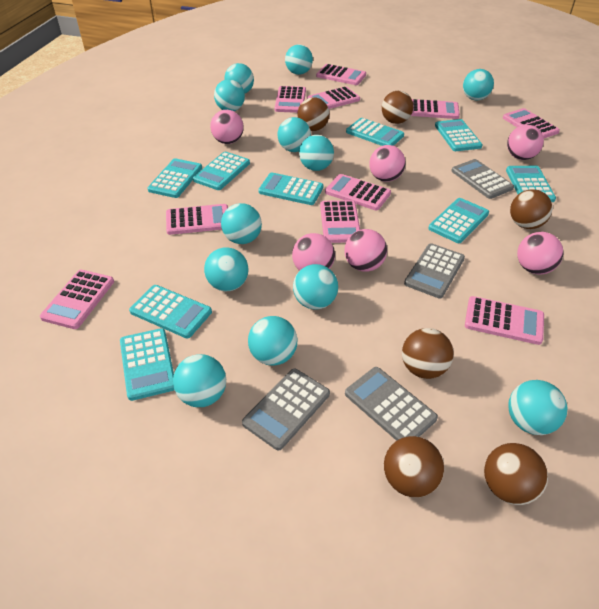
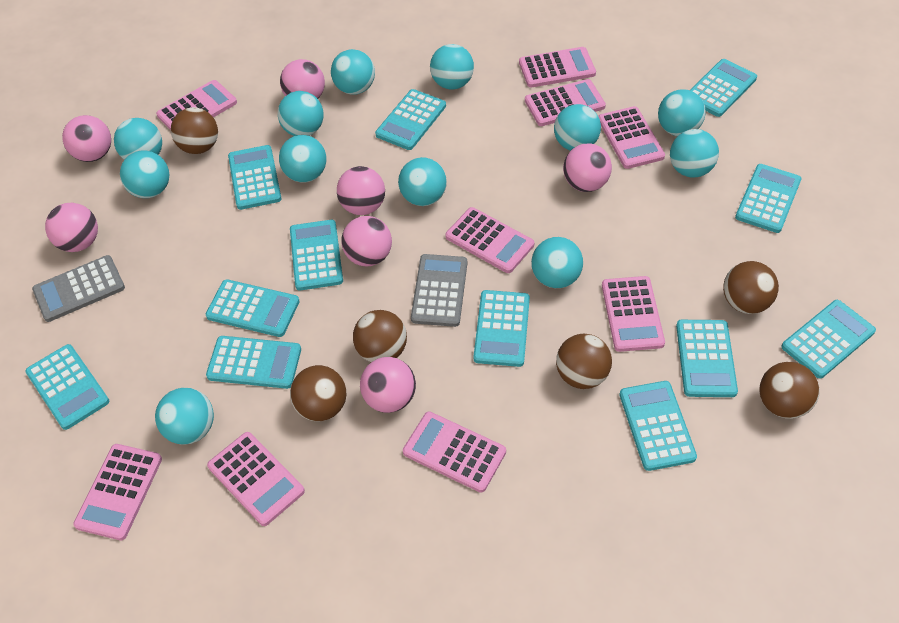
grey calculator: [242,369,330,451] [345,367,438,441] [404,243,465,298] [451,159,514,199] = 4 -> [32,255,125,322] [411,254,467,327] = 2
pink ball: [210,110,244,144] [292,233,335,271] [344,229,387,272] [369,145,406,182] [507,125,544,160] [517,232,564,274] = 6 -> [45,203,98,252] [62,115,111,162] [280,59,325,99] [337,166,385,215] [341,216,392,266] [360,357,416,413] [563,143,612,192] = 7
pink calculator: [40,270,114,329] [166,204,228,235] [275,86,306,113] [307,86,360,109] [316,64,366,85] [320,200,360,243] [325,174,391,210] [411,99,460,119] [465,296,544,345] [503,108,560,138] = 10 -> [73,444,162,540] [156,80,237,130] [207,432,305,526] [403,411,506,493] [445,207,534,273] [519,47,596,88] [525,79,606,126] [598,106,665,169] [602,276,665,352] = 9
turquoise calculator: [120,328,174,401] [129,285,212,338] [148,158,202,198] [193,152,250,190] [258,173,323,205] [346,118,404,146] [428,198,489,243] [435,119,483,151] [506,166,556,202] = 9 -> [25,344,109,430] [206,279,300,337] [206,336,301,389] [228,145,282,210] [290,220,343,291] [375,89,446,150] [473,290,530,367] [619,381,697,471] [676,320,738,397] [690,59,757,117] [735,164,801,233] [782,300,876,379] = 12

